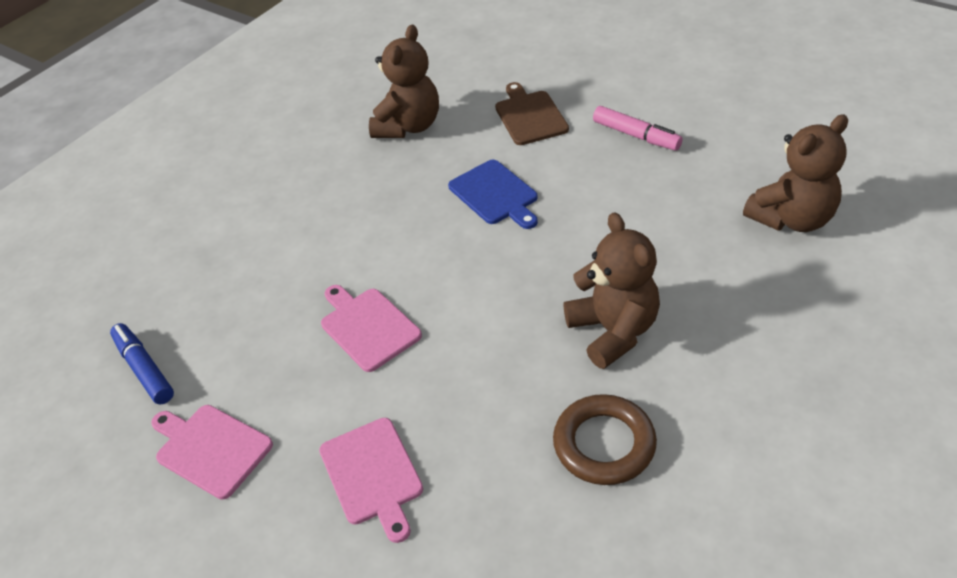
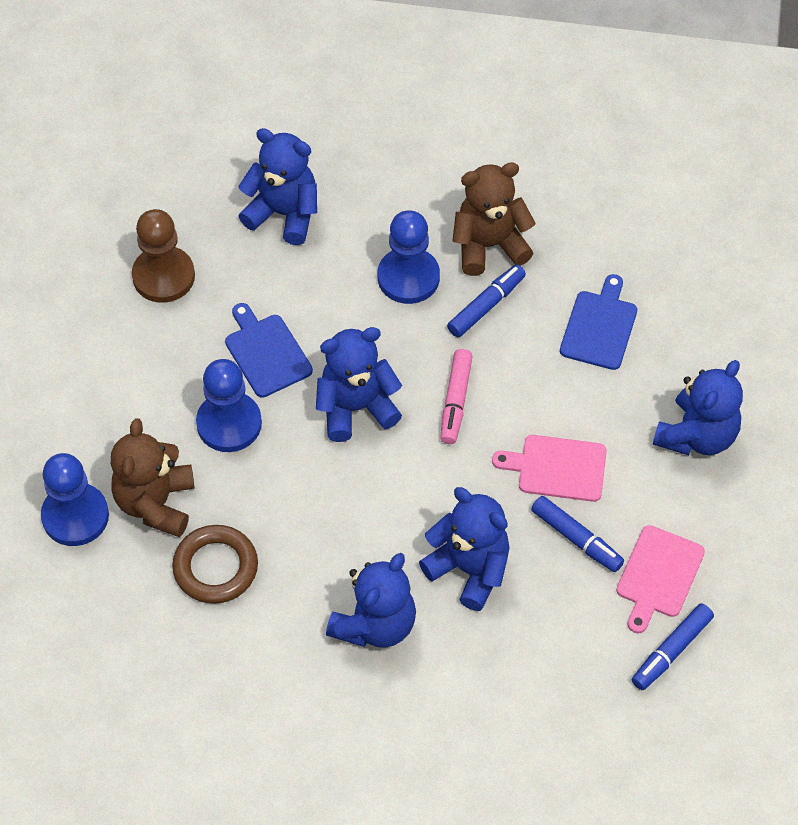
blue cutting board: [448,160,538,229] = 1 -> [225,303,313,398] [560,274,637,370] = 2
blue marker: [110,323,174,404] = 1 -> [447,265,526,337] [531,496,624,572] [632,604,714,690] = 3
blue pawn: none = 0 -> [41,453,109,546] [196,359,262,452] [378,210,440,304] = 3
blue teddy bear: none = 0 -> [238,128,317,245] [316,327,402,442] [326,553,416,648] [419,487,509,611] [653,360,743,455] = 5
brown cutting board: [495,82,569,145] = 1 -> none = 0
brown pawn: none = 0 -> [132,209,195,303] = 1
brown teddy bear: [369,25,439,138] [563,212,660,369] [743,114,848,232] = 3 -> [111,418,195,537] [452,162,536,276] = 2
pink cutting board: [151,405,273,499] [319,418,423,543] [321,285,422,372] = 3 -> [492,435,607,502] [616,525,705,633] = 2

